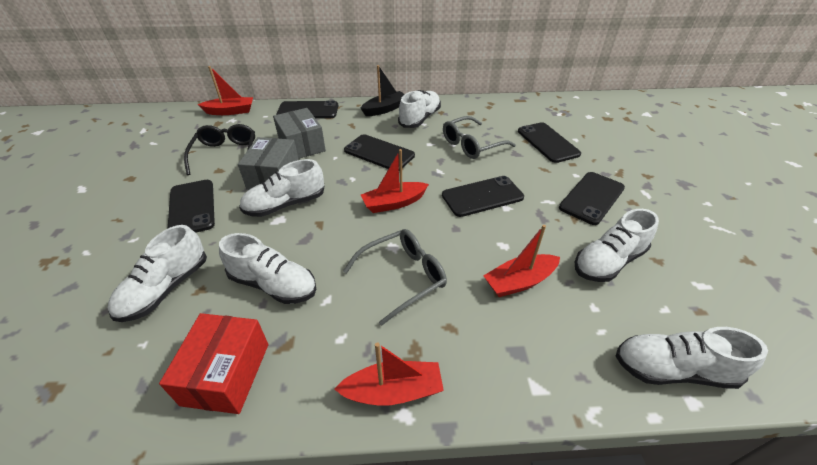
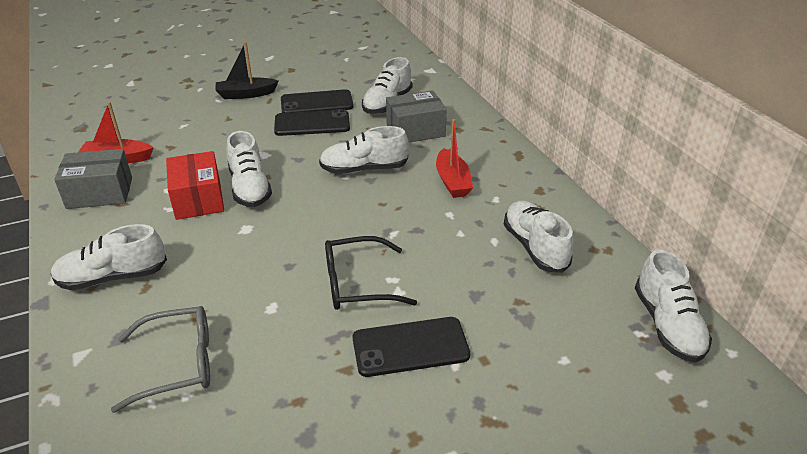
black phone: [168,180,215,233] [276,101,338,118] [344,134,415,169] [442,176,524,217] [518,122,581,163] [559,172,625,225] = 6 -> [274,109,350,136] [281,89,354,113] [353,317,470,377] = 3
grey glasses: [343,229,447,326] [443,116,516,159] = 2 -> [111,306,210,413] = 1
red boat: [198,66,253,115] [334,342,444,405] [361,149,429,213] [483,225,560,297] = 4 -> [78,102,154,163] [436,119,473,198] = 2

